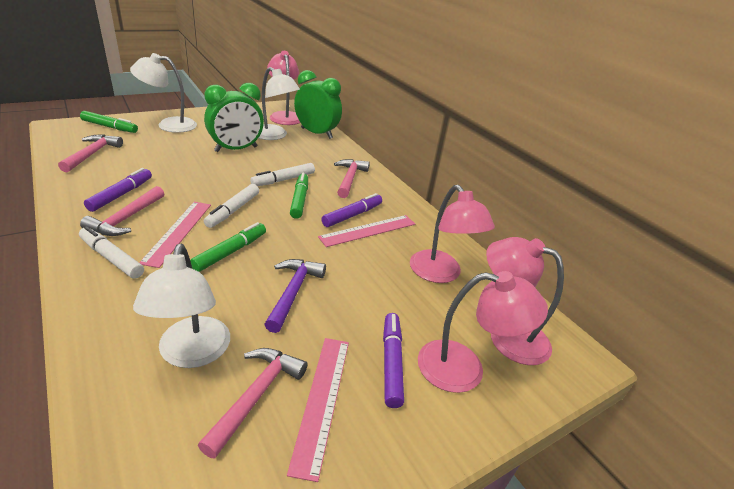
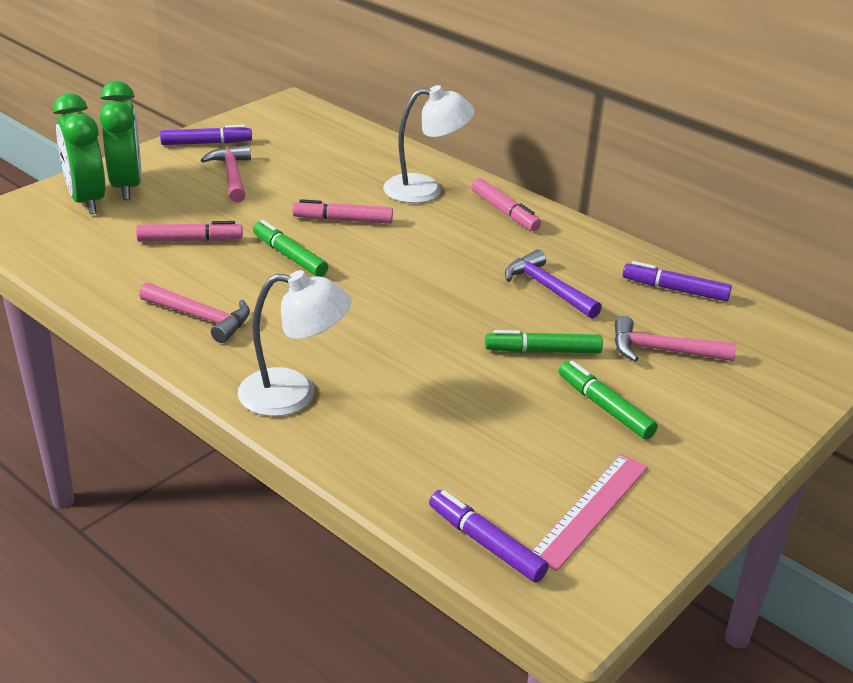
pink hammer: [58,134,123,172] [80,186,165,236] [198,348,308,459] [334,159,370,198] = 4 -> [139,282,250,343] [201,145,251,203] [614,316,736,362] = 3
pink lamp: [267,51,300,125] [410,185,495,283] [418,271,548,393] [486,237,564,365] = 4 -> none = 0
pink marker: none = 0 -> [136,221,243,242] [292,199,393,224] [471,178,541,231] = 3
pink ruler: [139,202,211,268] [287,338,349,482] [318,215,415,247] = 3 -> [532,454,648,571] = 1
white lamp: [130,53,197,133] [133,244,230,368] [259,67,300,140] = 3 -> [238,270,351,416] [383,85,475,203] = 2
white marker: [79,226,144,279] [204,184,259,228] [250,163,315,186] = 3 -> none = 0

